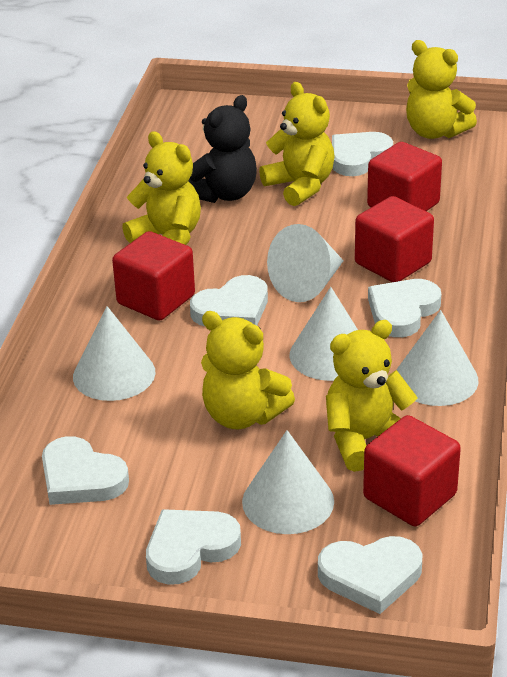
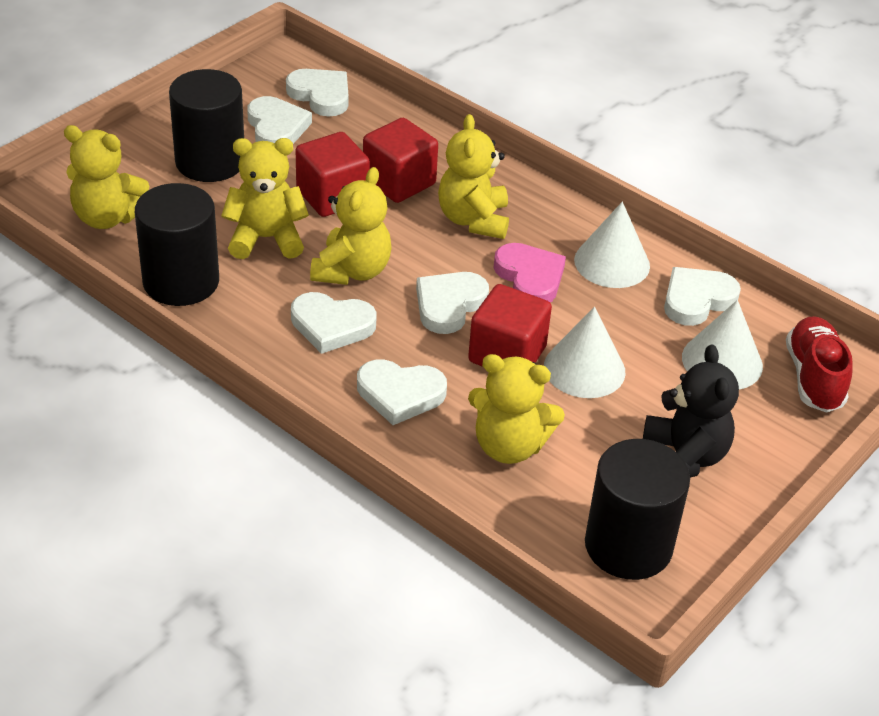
black cylinder: none = 0 -> [135,183,219,306] [169,69,244,182] [585,439,690,580] = 3
pink heart: none = 0 -> [493,243,566,302] = 1
red cube: [112,231,195,321] [355,196,434,282] [363,415,461,526] [367,142,442,211] = 4 -> [296,132,370,217] [363,118,438,203] [468,284,552,367] = 3
red shoe: none = 0 -> [786,316,853,413] = 1
white cone: [73,306,155,401] [242,430,334,534] [267,224,344,302] [290,287,358,381] [397,310,479,406] = 5 -> [544,307,625,398] [574,202,650,288] [682,300,763,390] = 3

